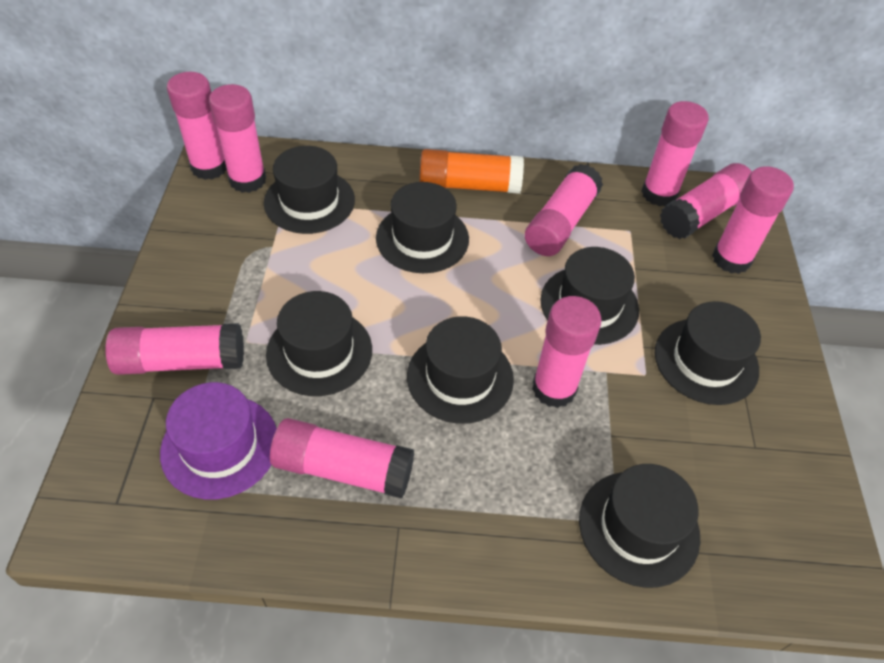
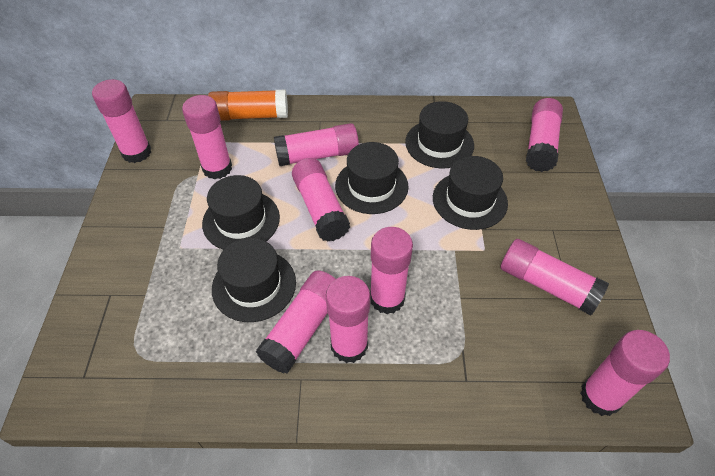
black hat: [264,146,355,234] [266,291,372,396] [376,182,469,273] [407,316,514,424] [540,247,639,345] [579,464,700,588] [655,301,761,405] = 7 -> [202,175,280,250] [212,238,296,322] [335,142,409,214] [405,101,474,168] [433,156,508,230] = 5
pink glue stick: [105,323,244,375] [167,72,227,180] [209,84,266,193] [270,418,414,498] [525,164,603,256] [532,296,602,408] [641,101,709,206] [660,163,752,239] [712,166,794,274] = 9 -> [92,79,151,163] [182,95,232,179] [256,270,335,374] [274,123,359,167] [292,158,350,242] [326,276,370,363] [370,227,413,314] [501,239,609,315] [526,98,563,172] [580,330,670,416] = 10
purple hat: [160,382,277,500] = 1 -> none = 0

